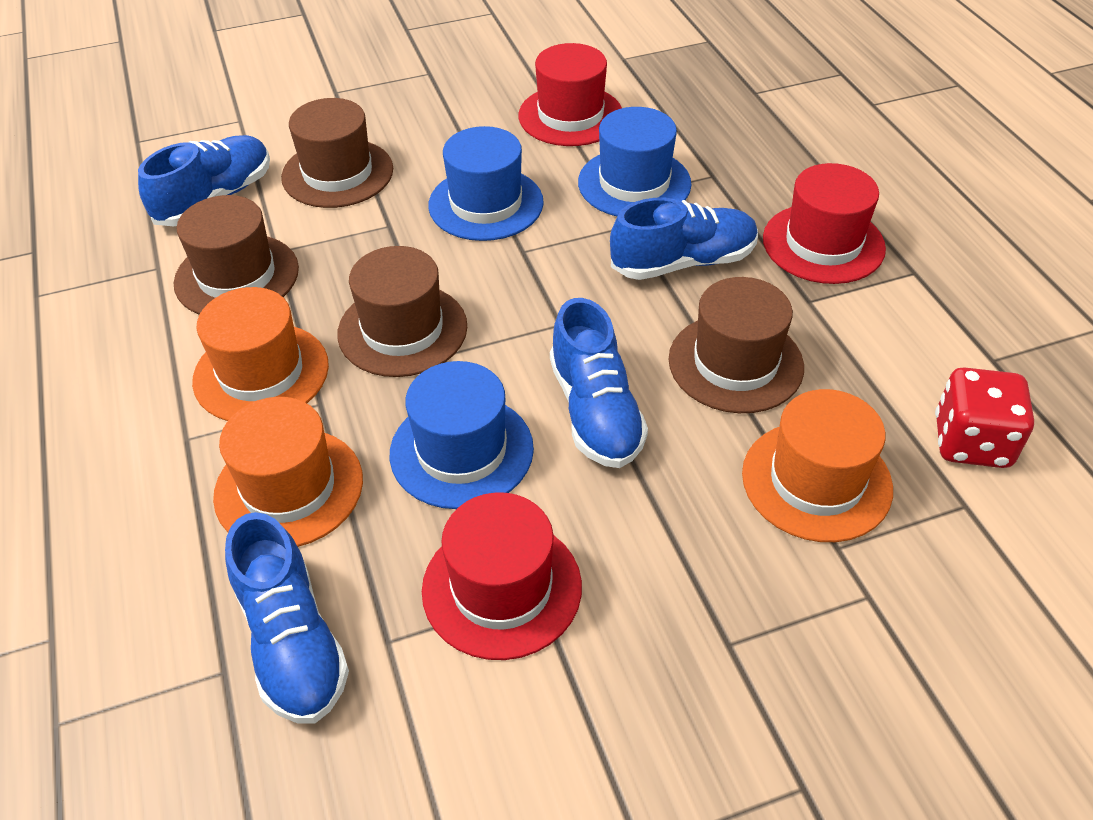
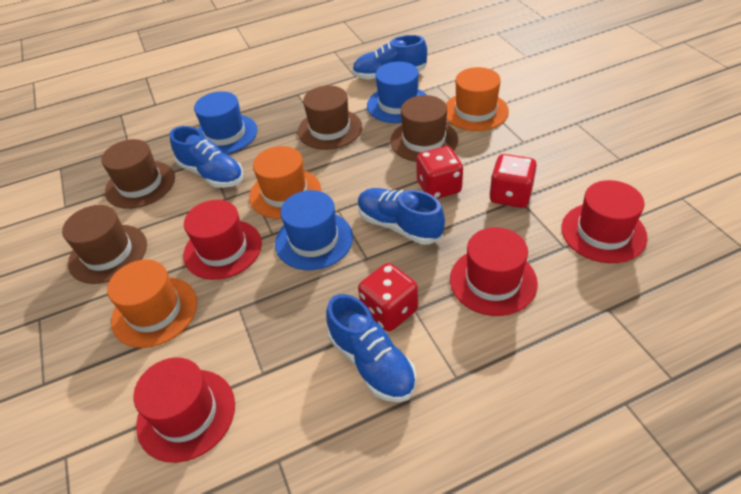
red dice: [935,367,1034,468] = 1 -> [358,263,418,331] [416,146,463,199] [489,154,537,208] = 3
red hat: [422,492,582,660] [519,43,622,146] [763,163,886,284] = 3 -> [133,357,235,463] [183,200,262,280] [450,227,538,316] [561,180,648,263] = 4

